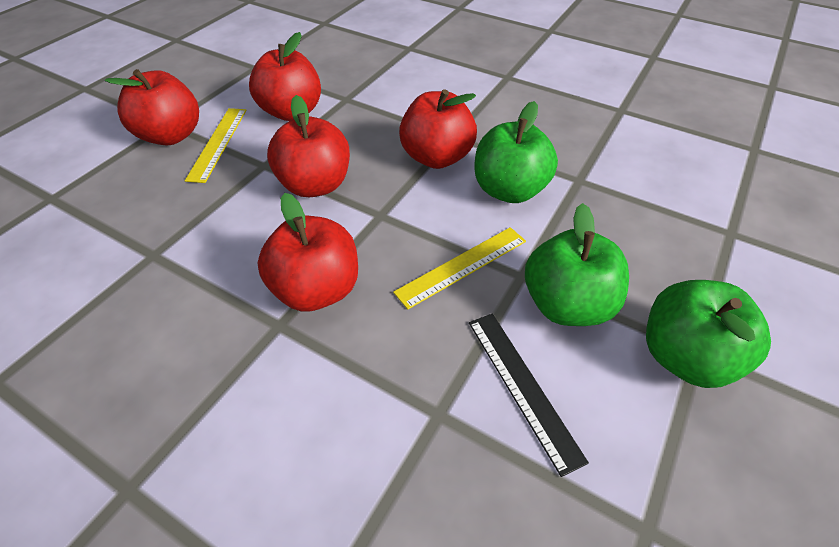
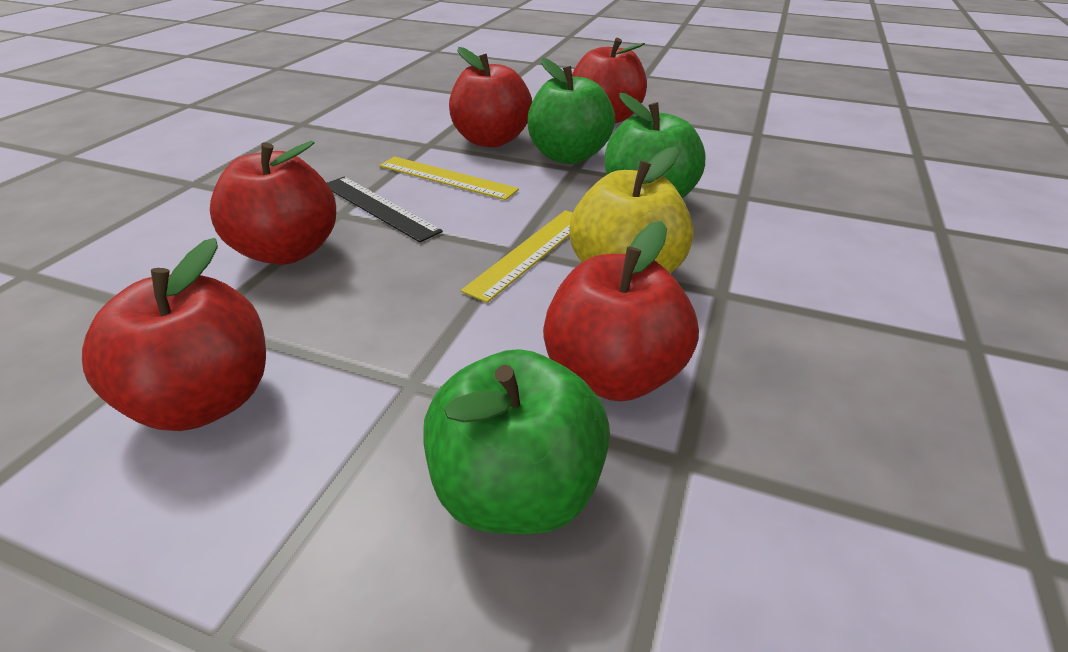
yellow apple: none = 0 -> [569,147,694,274] = 1

